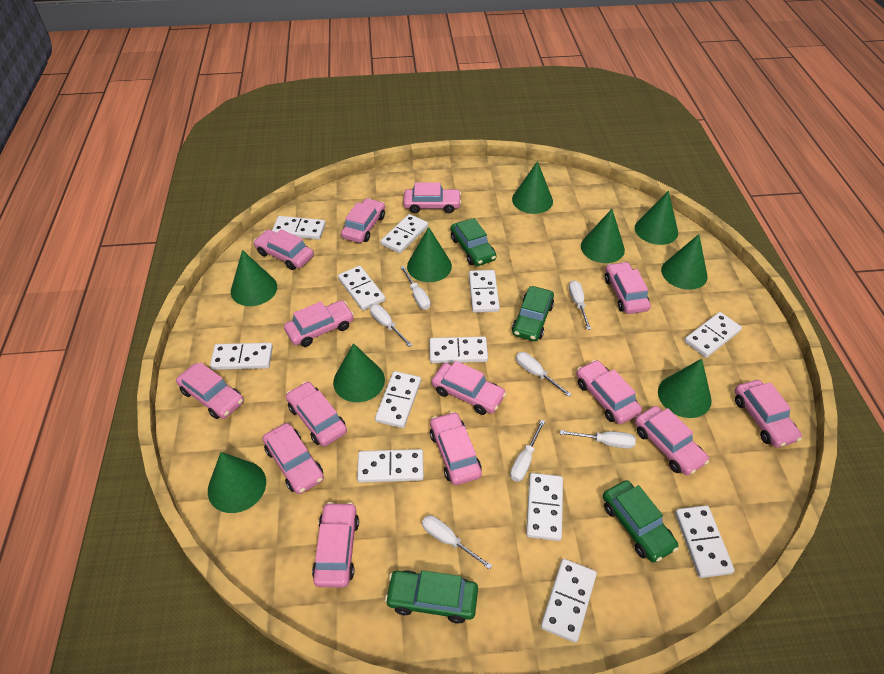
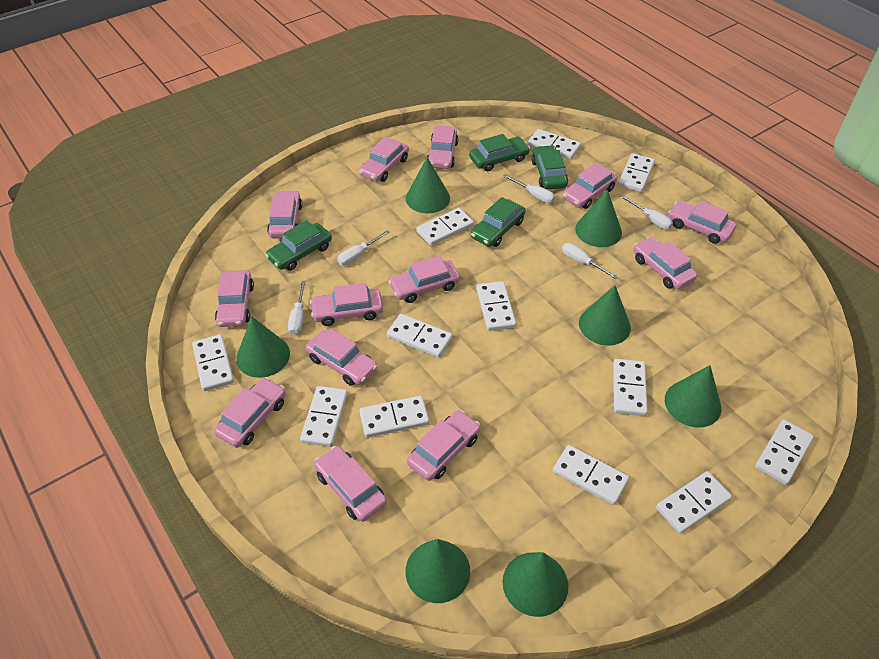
green cone: [208,452,266,513] [231,250,277,306] [333,343,385,402] [407,227,452,282] [512,161,553,214] [581,209,625,263] [635,191,678,245] [658,359,712,418] [661,234,708,290] = 9 -> [236,317,290,378] [405,539,470,603] [406,157,450,213] [503,552,568,617] [575,190,622,247] [579,285,631,346] [665,365,721,427] = 7
pink car: [176,362,244,419] [253,229,314,270] [263,423,324,494] [284,300,354,347] [286,382,347,446] [312,502,359,588] [341,198,385,243] [403,182,461,213] [430,412,482,485] [432,361,506,415] [576,360,642,424] [605,262,651,314] [635,406,709,476] [735,380,802,448] = 14 -> [214,377,286,448] [215,270,254,327] [267,190,302,238] [306,329,377,386] [310,283,383,326] [314,446,387,522] [359,136,409,182] [388,256,460,303] [407,410,480,481] [427,125,458,169] [562,163,618,209] [633,237,697,289] [668,201,736,244] = 13
white screwdriver: [370,304,412,347] [401,266,430,310] [422,515,492,570] [510,420,545,482] [516,352,572,397] [560,430,636,449] [569,280,591,330] = 7 -> [288,281,306,335] [337,230,390,265] [503,174,555,203] [562,243,618,279] [621,195,673,229] = 5

